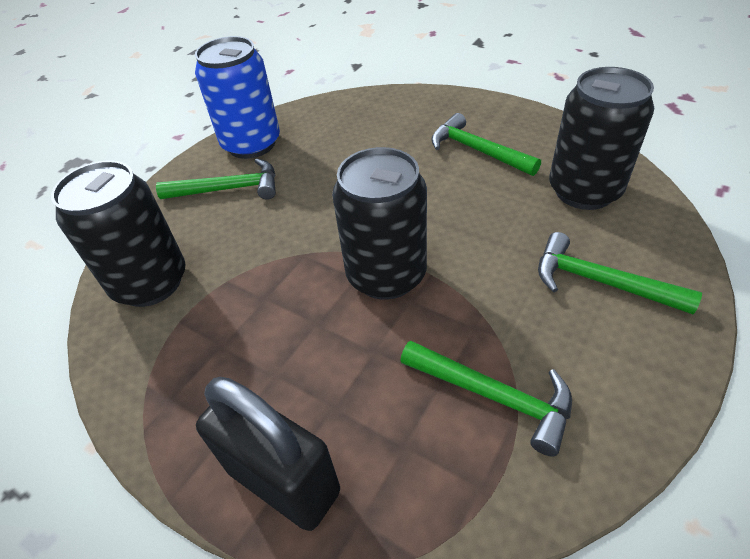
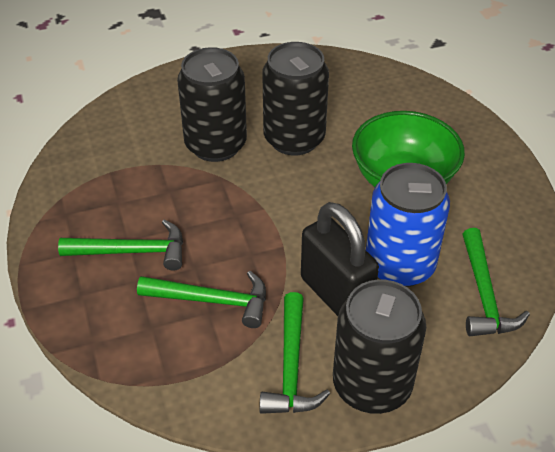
green bowl: none = 0 -> [352,111,465,187] = 1

